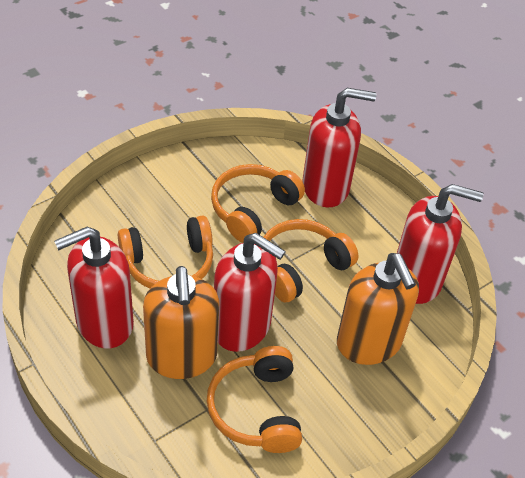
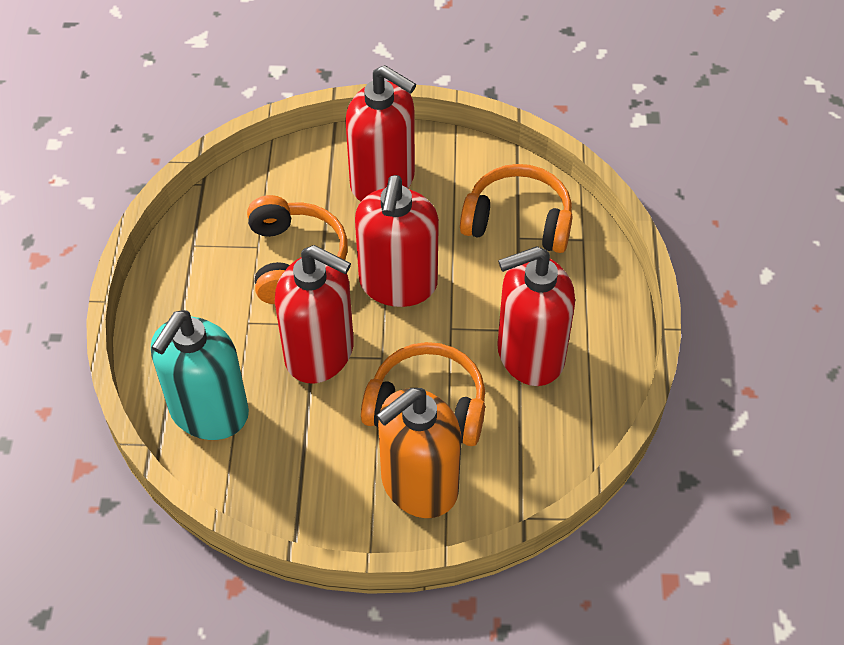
orange headphones: [118,215,213,288] [207,346,302,453] [211,164,305,243] [264,219,359,303] = 4 -> [247,195,348,304] [361,342,485,446] [460,164,573,253] = 3
orange soap dispenser: [143,266,219,379] [337,253,419,365] = 2 -> [376,388,461,518] = 1
turquoise soap dispenser: none = 0 -> [151,310,249,440] = 1

